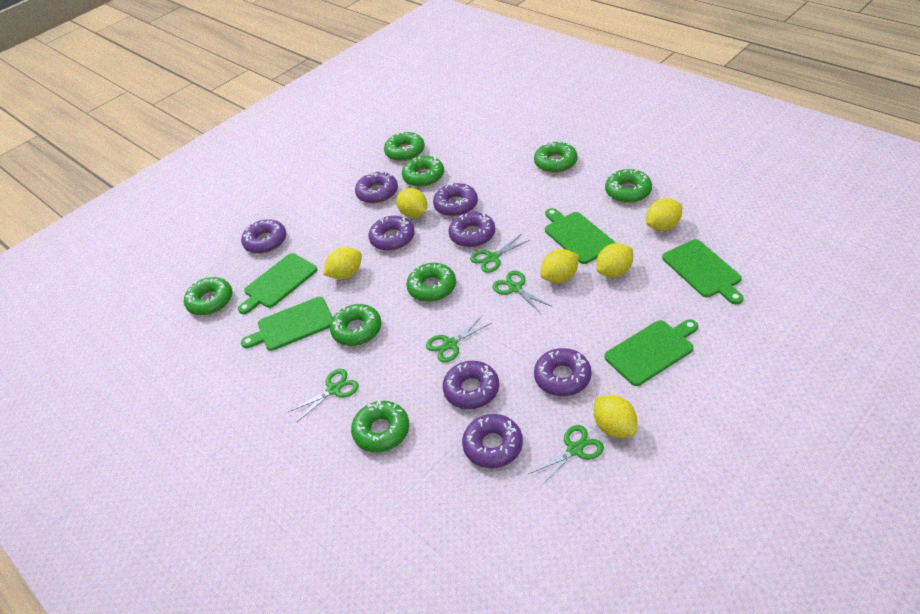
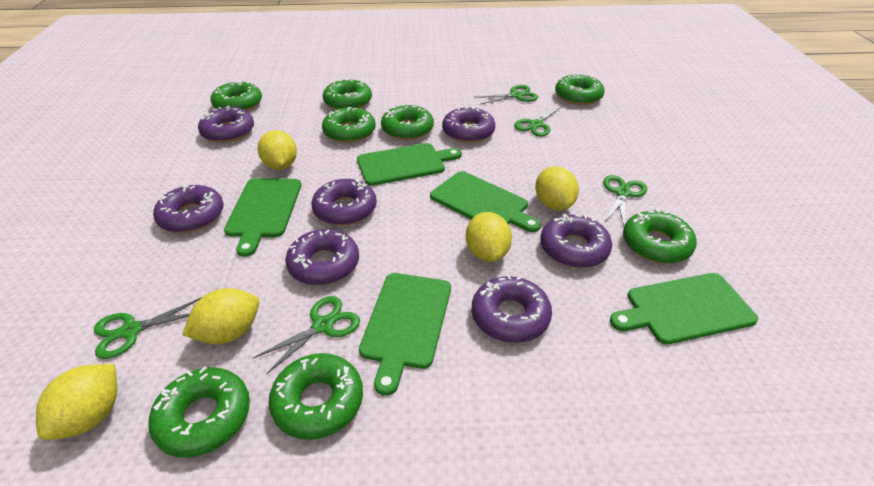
purple donut: [241,219,287,254] [355,171,398,204] [369,216,415,251] [433,183,478,217] [443,361,499,409] [449,212,495,247] [462,414,523,468] [534,348,592,396] = 8 -> [153,185,224,233] [198,106,254,143] [285,229,359,285] [311,179,377,226] [442,107,495,143] [472,275,552,343] [540,214,612,268] = 7
yellow lemon: [323,247,362,279] [396,188,427,218] [540,249,579,283] [594,395,637,438] [596,243,633,277] [646,198,682,231] = 6 -> [36,364,117,440] [182,288,259,344] [258,130,297,170] [466,212,512,262] [535,166,579,210] = 5

